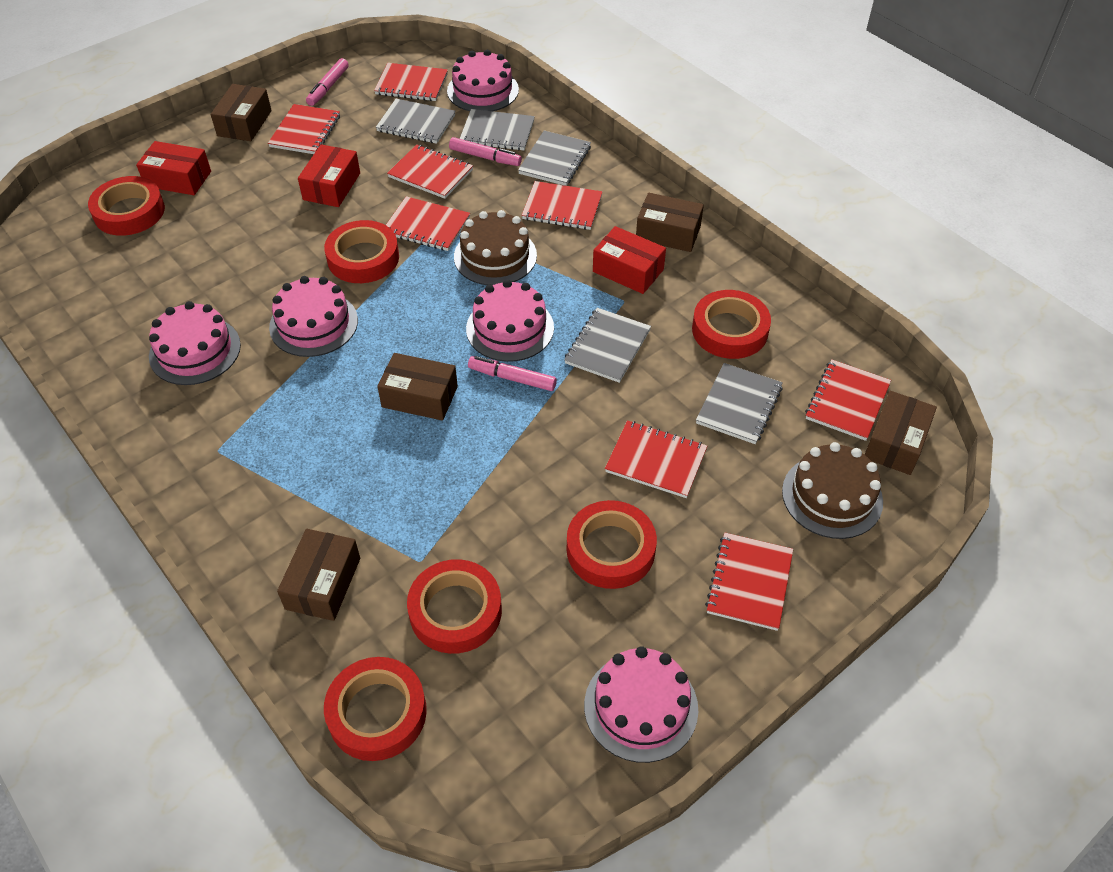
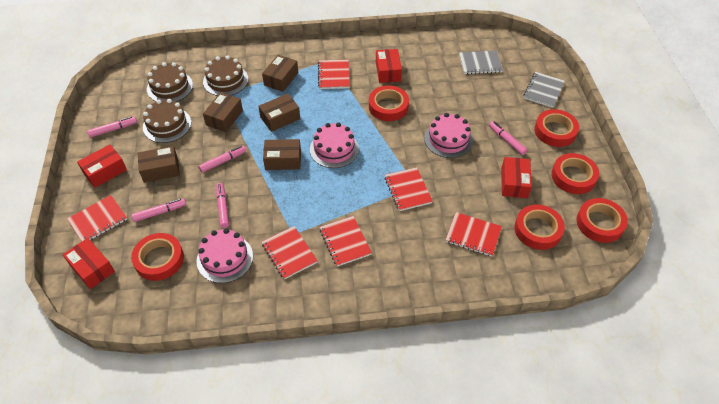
brown cake: [454,210,537,285] [782,442,883,539] = 2 -> [143,99,191,143] [147,62,193,102] [203,55,248,96] = 3
grey notebook: [376,99,456,144] [460,109,535,150] [518,131,591,186] [564,308,651,383] [696,363,783,444] = 5 -> [459,51,503,74] [524,72,565,108] = 2
pink cake: [149,301,241,385] [269,276,358,357] [447,50,519,111] [466,280,554,362] [584,646,698,763] = 5 -> [197,228,253,283] [310,123,359,168] [424,113,473,158] = 3
pink marker: [306,58,349,106] [449,137,522,166] [468,356,557,391] = 3 -> [87,116,137,138] [132,198,186,222] [199,146,246,173] [216,183,229,228] [489,121,527,155] = 5
red box: [136,141,211,195] [298,144,360,207] [593,226,666,294] = 3 -> [63,238,115,289] [77,144,127,188] [376,49,402,83] [501,157,532,198] = 4
red notebook: [268,104,340,154] [374,63,448,101] [386,196,470,251] [387,145,473,199] [522,181,602,230] [605,420,707,498] [705,533,793,631] [805,359,891,441] = 8 -> [67,195,127,241] [261,226,318,280] [318,60,350,89] [320,216,372,267] [384,167,433,211] [445,212,502,256] = 6

